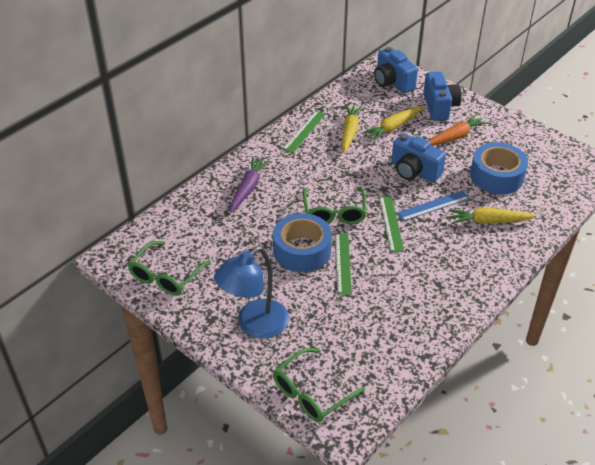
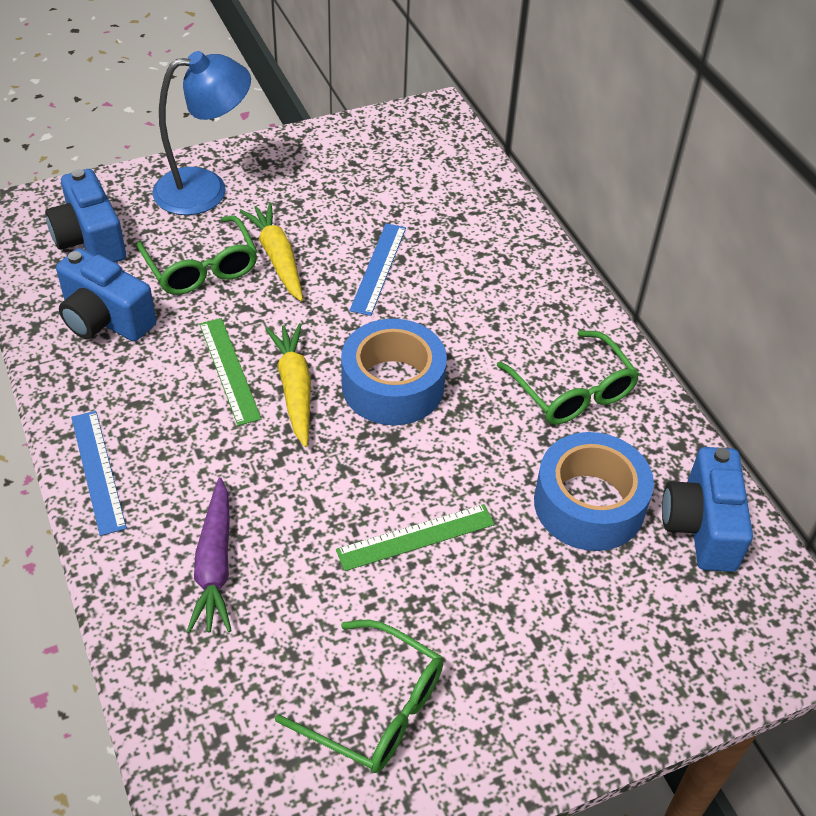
blue ruler: [397,191,470,221] = 1 -> [71,411,127,536] [349,223,406,316] = 2
green ruler: [283,111,326,153] [335,233,352,295] [379,196,404,252] = 3 -> [199,318,262,426] [336,504,495,571] = 2
orange carrot: [428,114,489,146] = 1 -> none = 0
yellow carrot: [342,104,363,154] [362,106,423,142] [448,208,537,224] = 3 -> [240,203,303,301] [266,323,311,447] = 2

